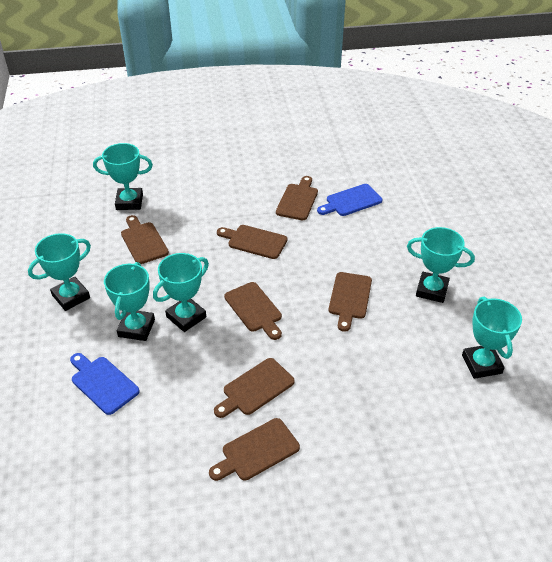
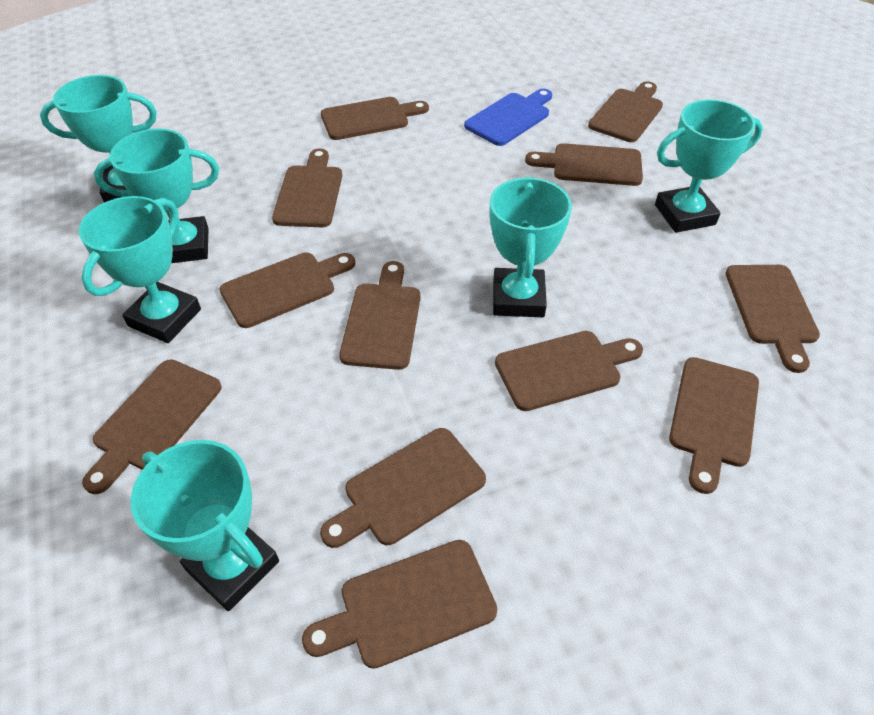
blue cutting board: [70,353,140,415] [317,184,383,216] = 2 -> [464,89,552,146] = 1
brown cutting board: [121,215,169,264] [209,418,300,481] [214,358,295,418] [217,225,288,259] [224,282,282,340] [276,176,318,220] [329,272,372,332] = 7 -> [82,359,222,494] [220,252,355,328] [272,148,342,227] [302,540,497,669] [320,428,486,548] [321,97,429,140] [339,261,421,370] [495,331,643,411] [525,143,643,186] [588,81,663,142] [669,357,759,494] [725,265,820,373] = 12

